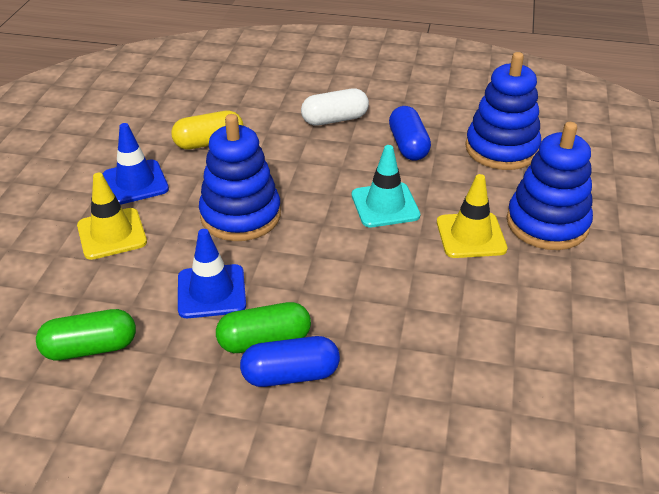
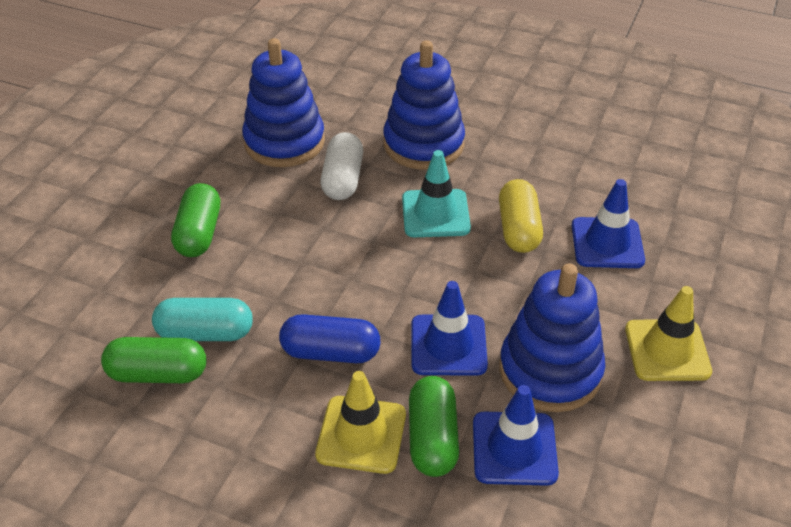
blue capsule: [240,336,340,387] [389,106,431,161] = 2 -> [279,314,380,363] = 1
blue traffic cone: [103,123,169,205] [178,229,246,318] = 2 -> [411,281,488,376] [473,385,559,486] [572,179,645,268] = 3
green capsule: [36,309,136,361] [216,302,311,353] = 2 -> [101,337,206,383] [171,183,220,257] [409,376,459,477] = 3
turquoise capsule: none = 0 -> [152,298,253,341] = 1

